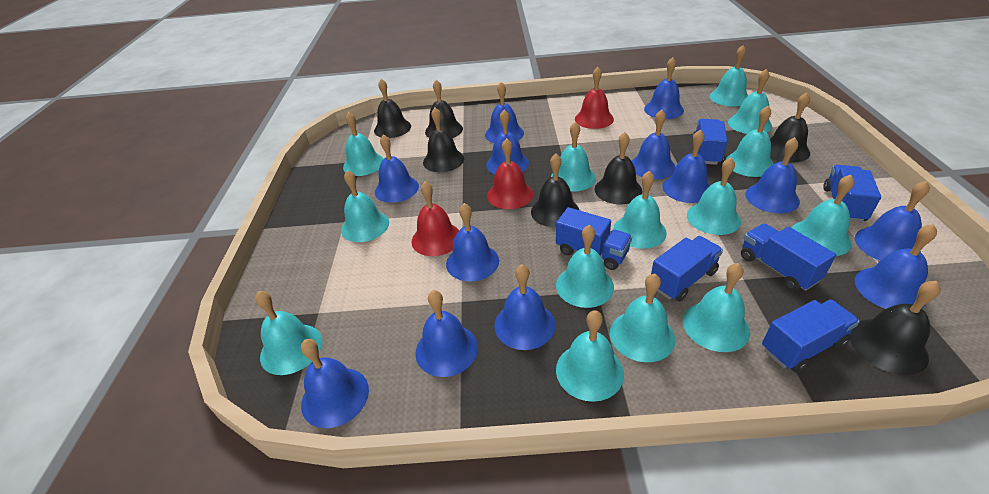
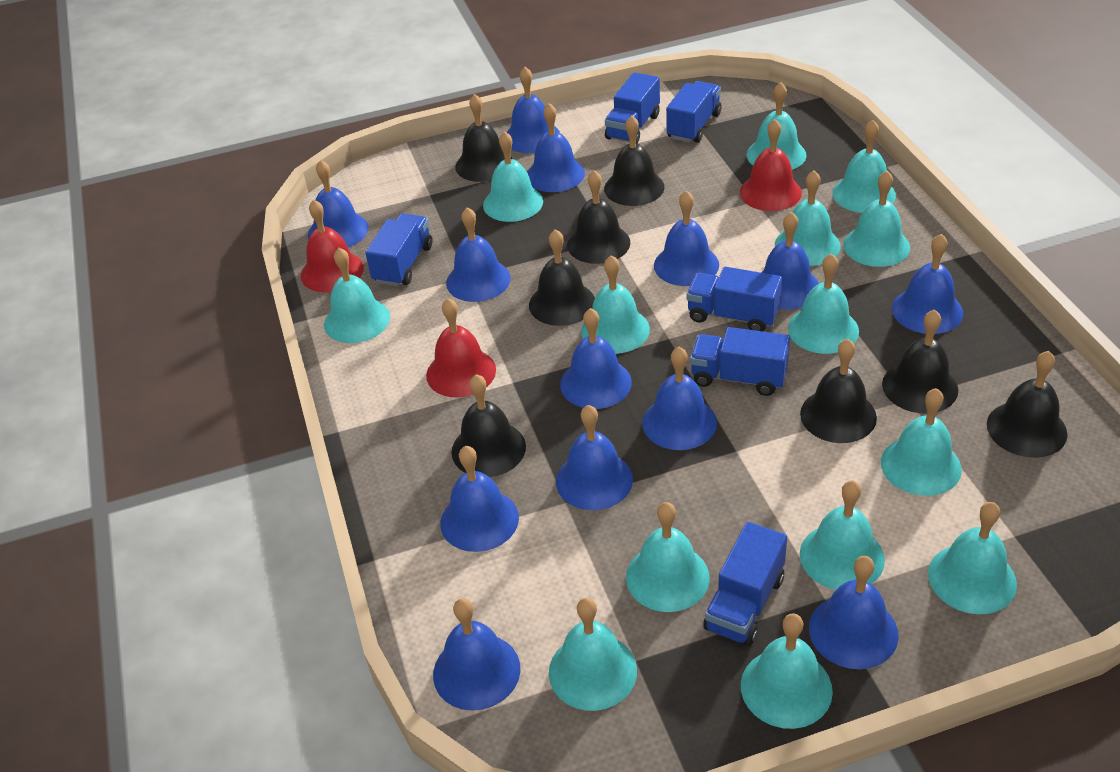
black bell: [374,79,411,138] [423,108,464,172] [425,80,463,138] [531,154,579,227] [595,132,642,204] [770,92,810,163] [849,281,941,375] = 7 -> [451,374,526,477] [455,94,512,182] [529,229,595,326] [567,170,630,264] [604,115,665,206] [800,339,877,443] [882,309,958,413] [987,351,1068,458] = 8

